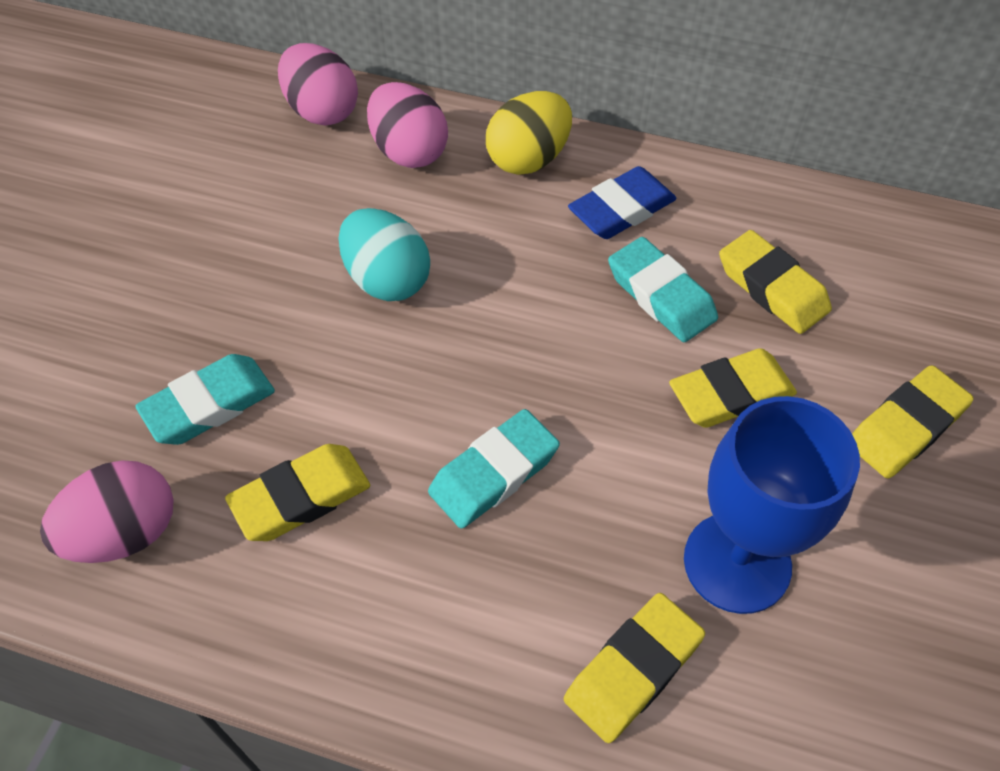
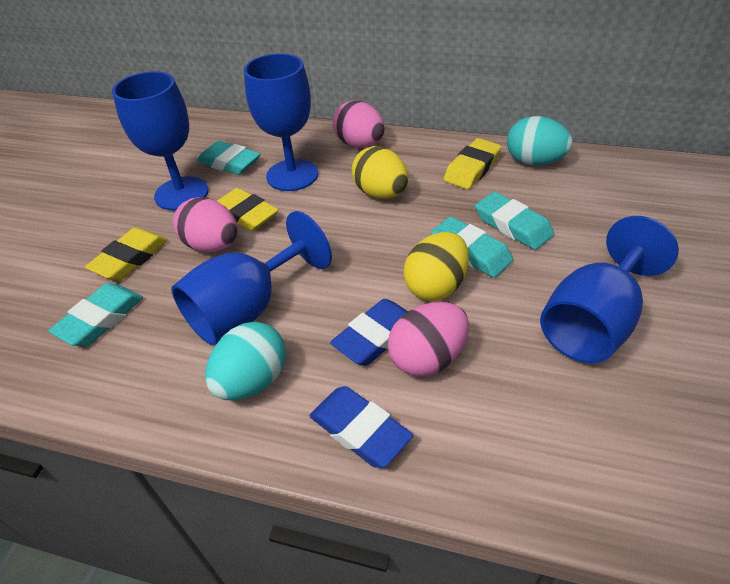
blue eraser: [568,166,676,239] = 1 -> [309,386,413,468] [330,299,408,366] = 2
blue goblet: [684,396,860,614] = 1 -> [112,71,209,211] [171,211,332,345] [244,53,318,191] [540,216,679,363] = 4
turquoise egg: [338,208,430,301] = 1 -> [205,322,286,400] [507,116,573,165] = 2
turquoise eraser: [135,354,275,445] [428,409,560,529] [608,237,718,342] = 3 -> [48,283,143,346] [197,141,260,175] [431,217,513,278] [475,192,554,250] = 4
yellow egg: [486,91,572,175] = 1 -> [351,146,408,199] [404,232,469,301] = 2
yellow eraser: [225,444,370,541] [564,593,705,743] [669,348,797,428] [719,230,832,334] [852,365,974,479] = 5 -> [85,228,168,280] [217,188,279,231] [443,138,502,189] = 3

